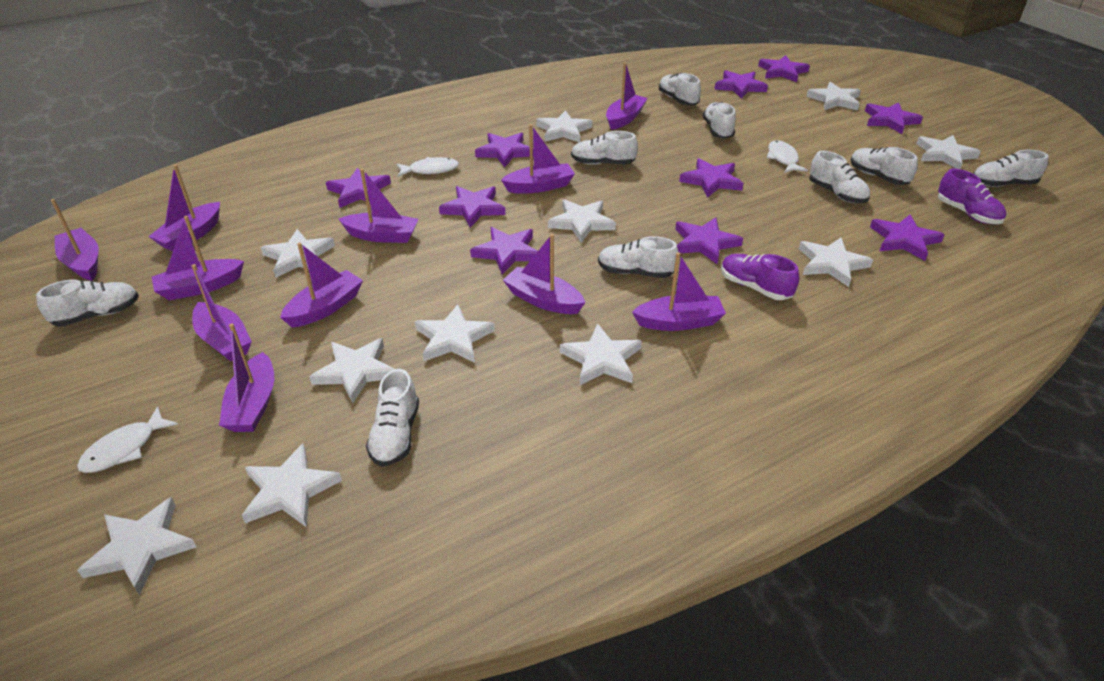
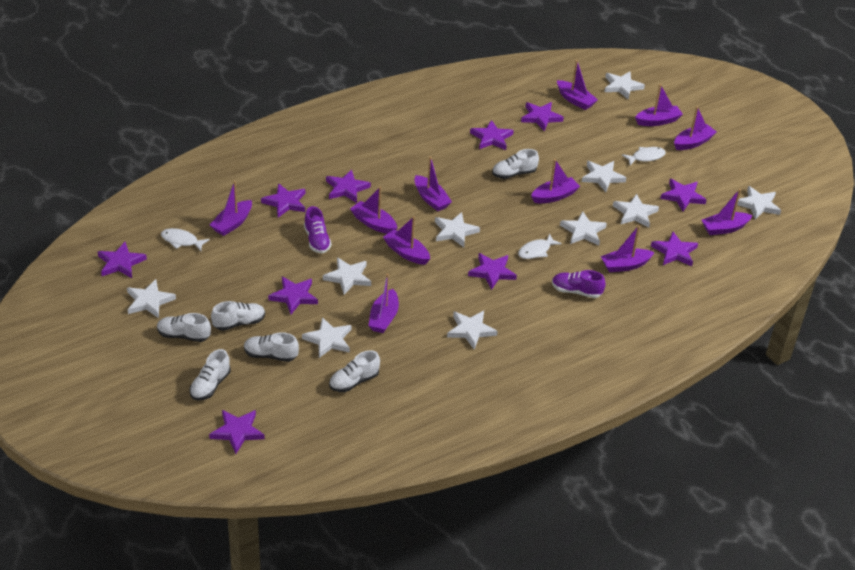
white shoe: [36,280,139,327] [366,369,419,467] [571,131,638,165] [598,236,679,278] [659,73,701,106] [703,102,736,139] [809,151,870,203] [851,147,918,185] [973,150,1049,187] = 9 -> [157,313,211,342] [190,349,231,400] [211,301,265,331] [244,332,299,362] [329,350,380,392] [492,149,539,179] = 6
white star: [77,497,196,595] [242,443,342,527] [261,229,335,278] [309,338,394,403] [415,304,495,363] [536,110,592,142] [548,199,616,243] [560,323,642,385] [799,238,873,287] [806,82,861,110] [916,135,981,169] = 11 -> [127,279,176,318] [302,317,351,358] [323,257,371,295] [435,212,480,247] [447,311,498,349] [560,211,607,245] [582,161,626,192] [605,71,645,100] [613,194,659,228] [737,186,781,219] = 10

